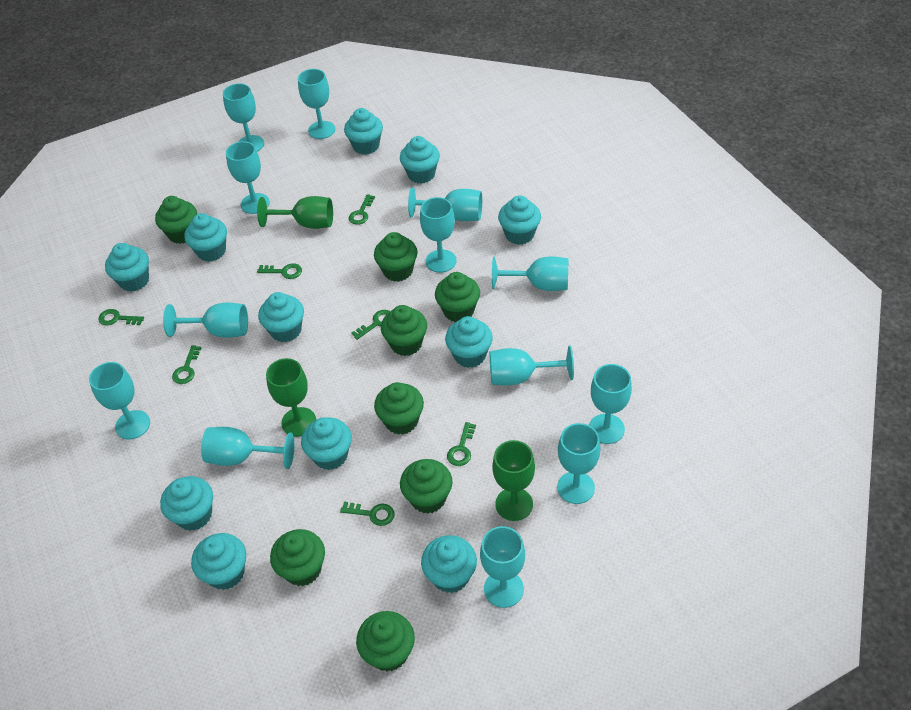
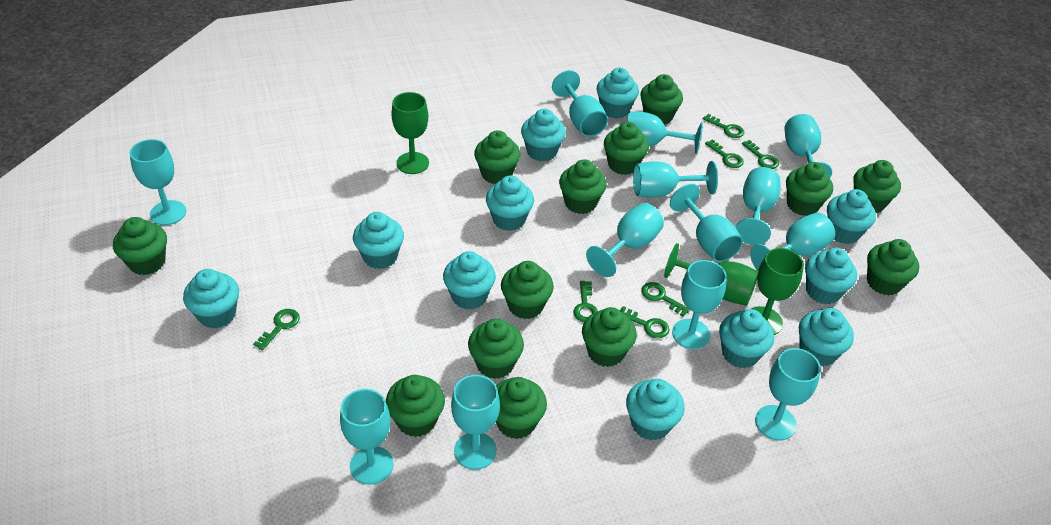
green cupcake: [155,196,197,244] [270,529,325,586] [356,611,415,672] [374,232,418,282] [374,382,424,435] [381,305,427,356] [400,459,452,514] [435,272,480,322] = 8 -> [113,217,167,275] [386,375,445,437] [468,318,524,379] [474,130,520,184] [496,377,547,439] [501,261,554,319] [559,159,607,214] [582,307,637,367] [604,122,649,175] [640,74,683,125] [786,162,833,216] [853,160,901,213] [867,239,919,296] = 13

